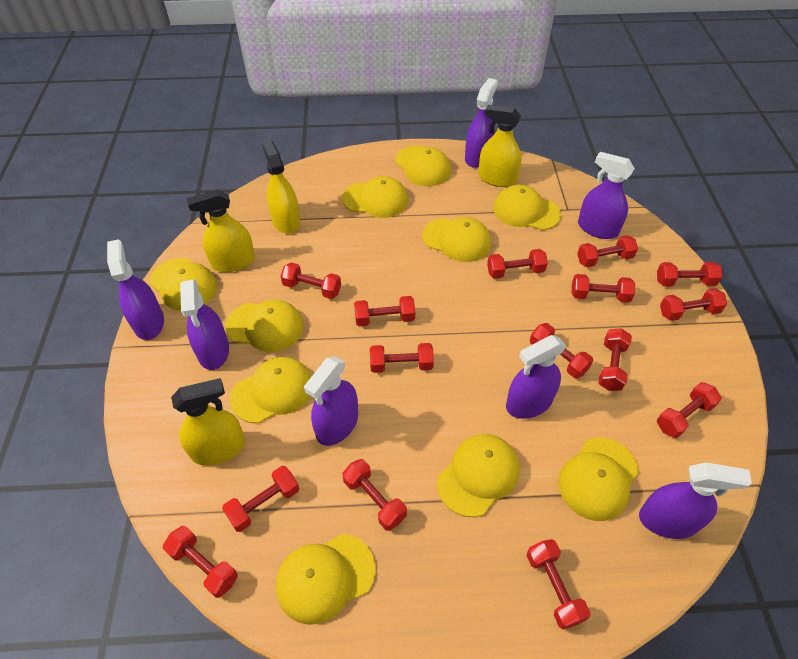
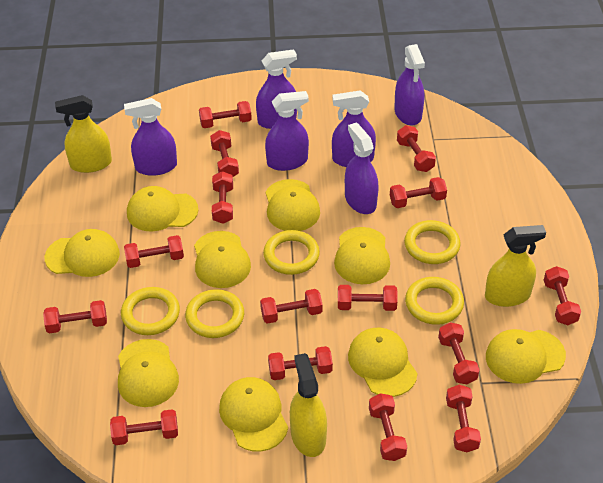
purple spray bottle: [107,239,164,340] [180,279,229,370] [304,356,358,446] [465,78,498,168] [506,335,566,419] [578,152,635,239] [639,462,752,539] = 7 -> [124,98,177,176] [256,49,297,129] [265,91,309,171] [332,90,376,167] [345,122,379,214] [394,44,425,125] = 6
yellow cap: [150,258,217,311] [226,300,304,352] [230,357,312,424] [276,534,375,625] [342,176,408,218] [395,146,451,186] [422,217,491,262] [437,434,520,517] [493,185,561,230] [558,438,639,521] = 10 -> [45,229,120,277] [118,339,179,407] [127,186,199,232] [194,231,251,288] [219,377,288,452] [266,179,320,231] [334,227,390,284] [348,328,417,397] [486,329,566,384] = 9
yellow ring: none = 0 -> [121,287,180,335] [185,289,244,338] [263,230,320,275] [404,220,461,264] [405,277,464,325] = 5
yellow spray bottle: [171,378,245,466] [187,189,255,272] [262,140,300,234] [478,105,522,187] = 4 -> [55,95,112,173] [290,353,327,457] [485,225,546,307] = 3

